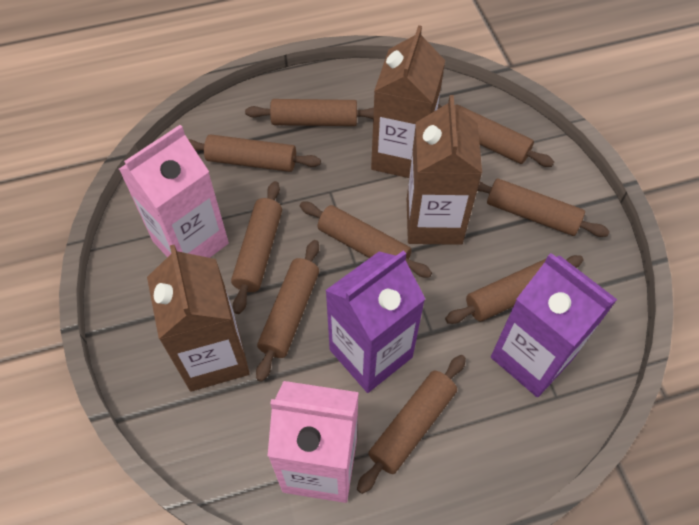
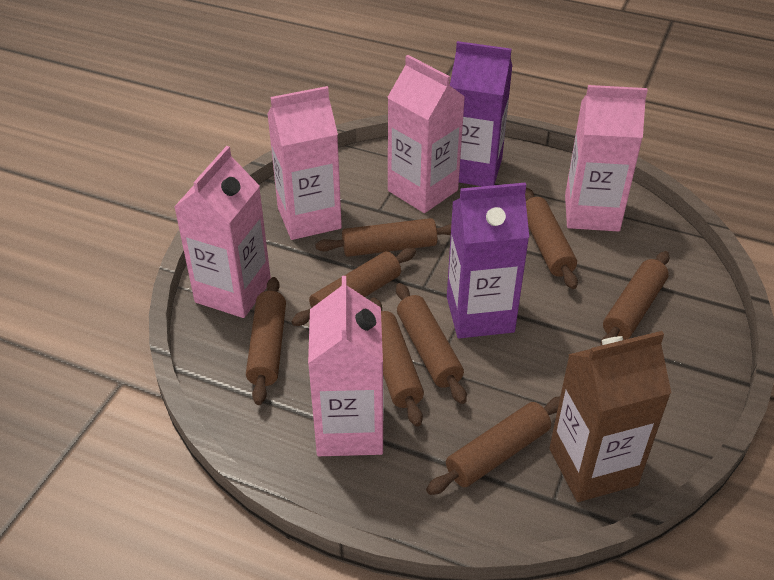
brown carton: [147,245,250,391] [371,25,445,178] [407,95,482,245] = 3 -> [549,331,671,502] = 1
brown rolling pin: [188,134,321,172] [231,181,282,314] [245,99,374,126] [256,240,319,382] [300,202,432,278] [357,355,466,494] [438,104,554,167] [445,255,584,324] [477,179,610,237] = 9 -> [246,277,286,405] [291,248,416,326] [315,218,451,257] [370,297,424,427] [396,283,467,404] [426,397,560,495] [525,187,578,289] [600,251,670,345] = 8
pink carton: [119,125,229,258] [268,381,359,503] = 2 -> [174,146,271,318] [267,86,342,240] [308,276,384,456] [387,55,465,213] [565,85,648,232] = 5

